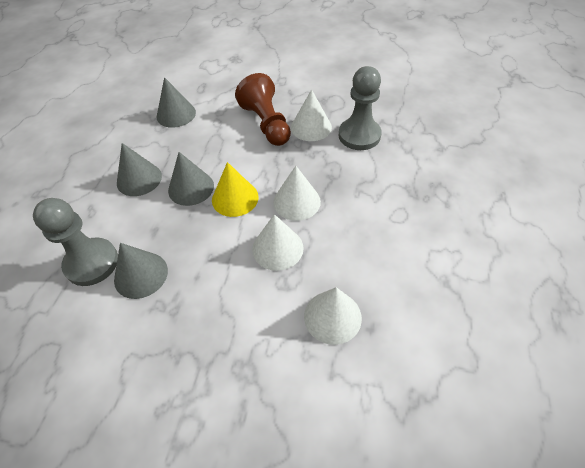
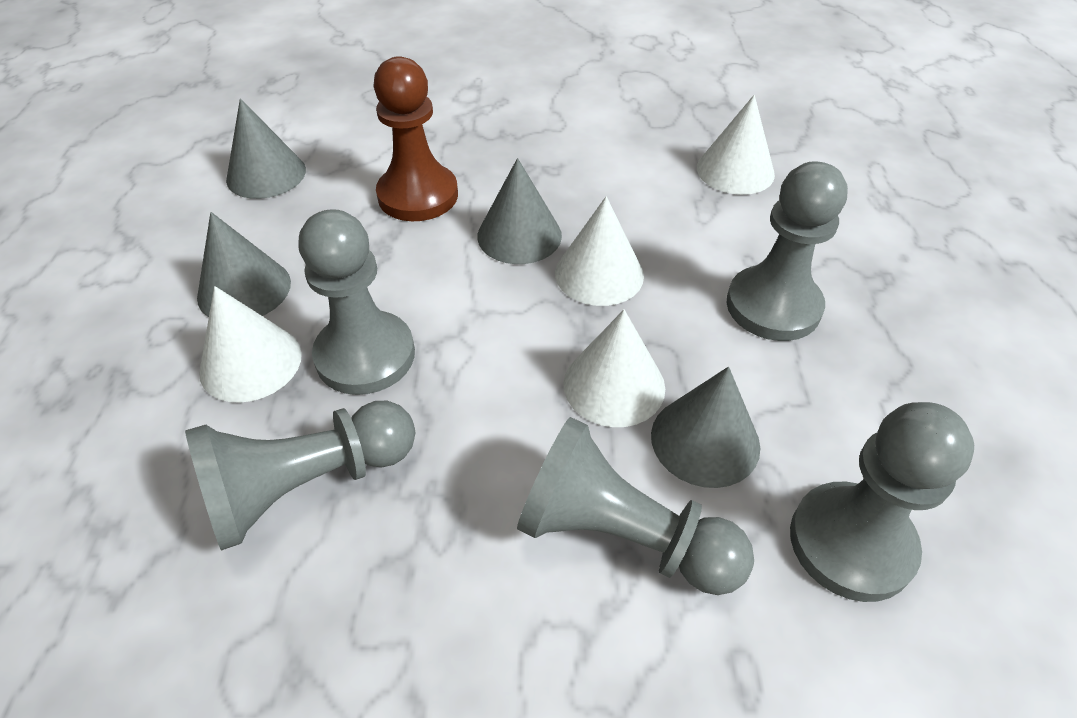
grey pawn: [33,198,118,286] [339,66,382,150] = 2 -> [185,401,415,551] [298,209,415,395] [517,417,754,595] [727,162,848,341] [790,402,974,602] = 5
yellow cone: [212,162,259,217] = 1 -> none = 0

